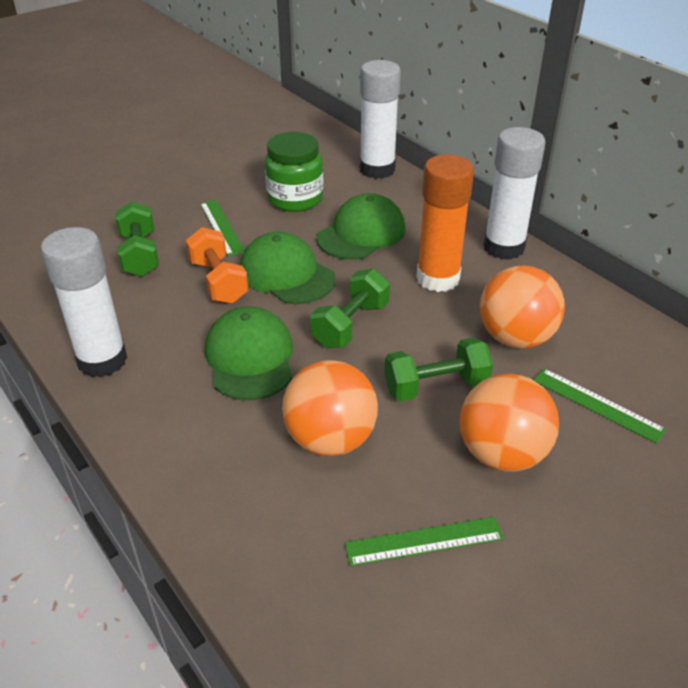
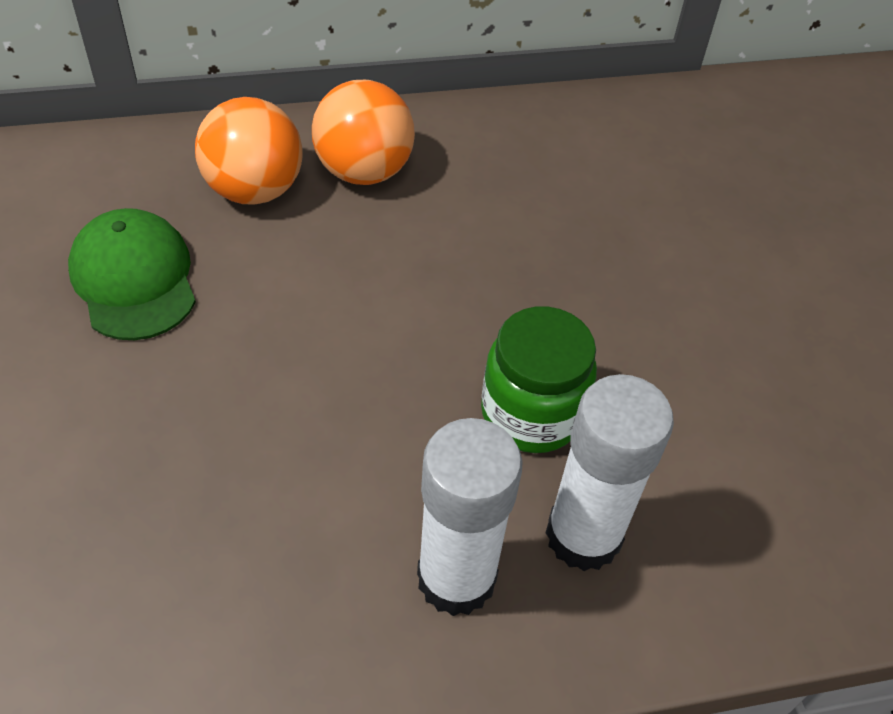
green cap: [205,306,293,400] [240,232,336,304] [317,193,406,260] = 3 -> [68,208,196,340] = 1
green dumbbell: [115,201,159,277] [310,268,390,348] [384,338,493,401] = 3 -> none = 0
green ruler: [200,200,245,257] [345,517,504,566] [534,368,667,443] = 3 -> none = 0
orange ball: [282,360,378,456] [459,374,559,472] [480,265,565,349] = 3 -> [195,97,303,205] [312,80,415,185] = 2
orange dumbbell: [186,227,249,304] = 1 -> none = 0
orange glue stick: [416,154,474,292] = 1 -> none = 0
white glue stick: [41,227,128,377] [360,60,401,179] [483,127,545,260] = 3 -> [417,418,523,616] [546,374,674,571] = 2

